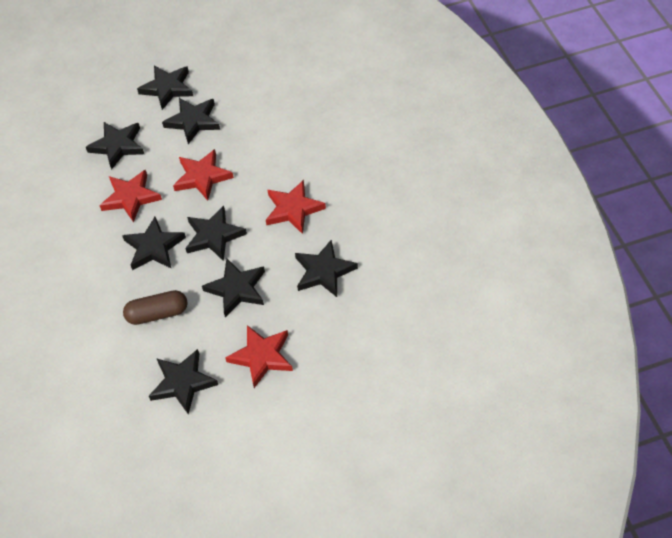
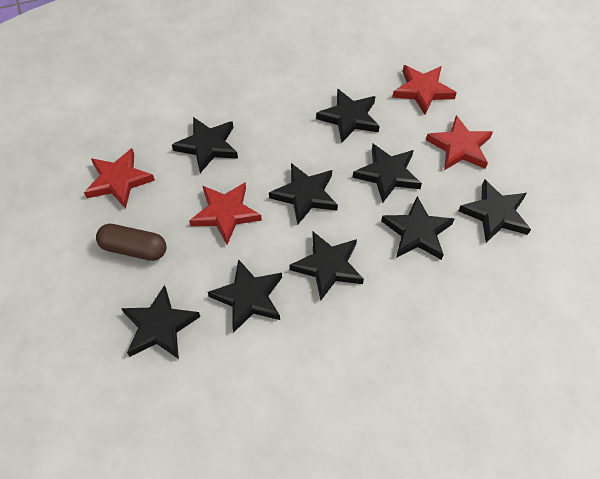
black star: [86,122,144,169] [122,217,186,270] [137,66,193,110] [149,349,218,414] [162,98,220,144] [185,206,247,261] [202,259,265,317] [295,240,358,297] = 8 -> [121,285,200,359] [172,117,238,173] [208,259,282,333] [269,163,338,225] [289,232,364,300] [316,89,380,143] [353,144,422,203] [381,196,454,260] [459,179,531,243] = 9

